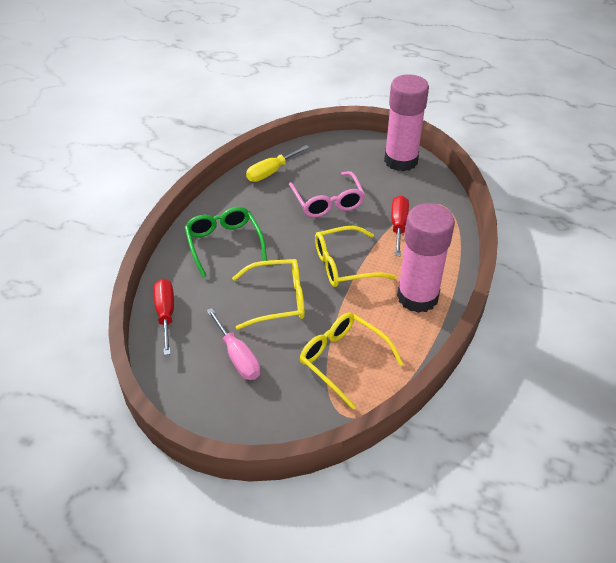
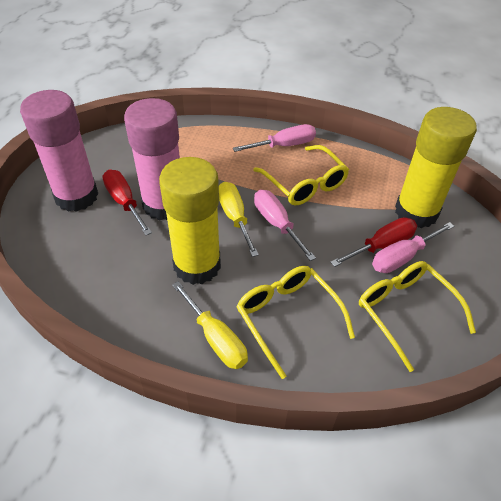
green glasses: [185,207,267,278] = 1 -> none = 0
pink glasses: [289,171,365,218] = 1 -> none = 0
pink screwdriver: [206,308,260,380] = 1 -> [233,124,316,152] [254,190,316,261] [372,222,454,273] = 3
yellow glue stick: none = 0 -> [159,157,221,285] [395,107,477,228] = 2
yellow screwdriver: [246,145,310,182] = 1 -> [172,281,248,369] [219,182,259,257] = 2

